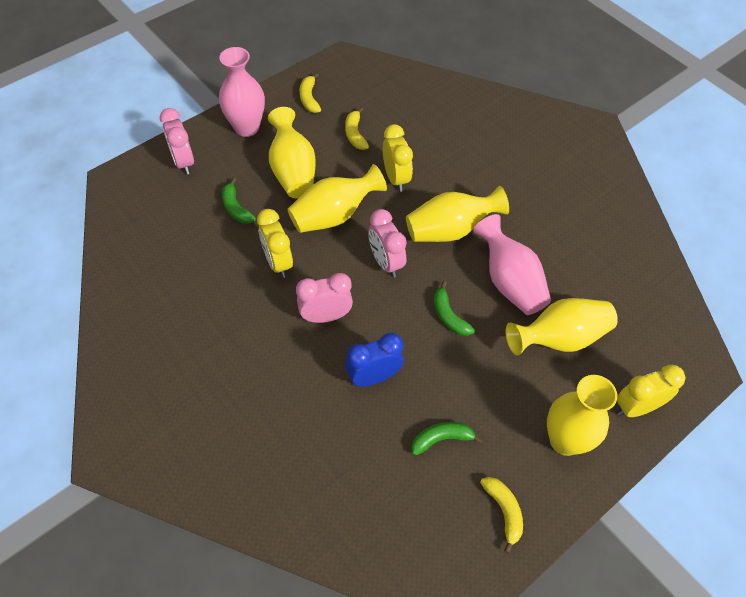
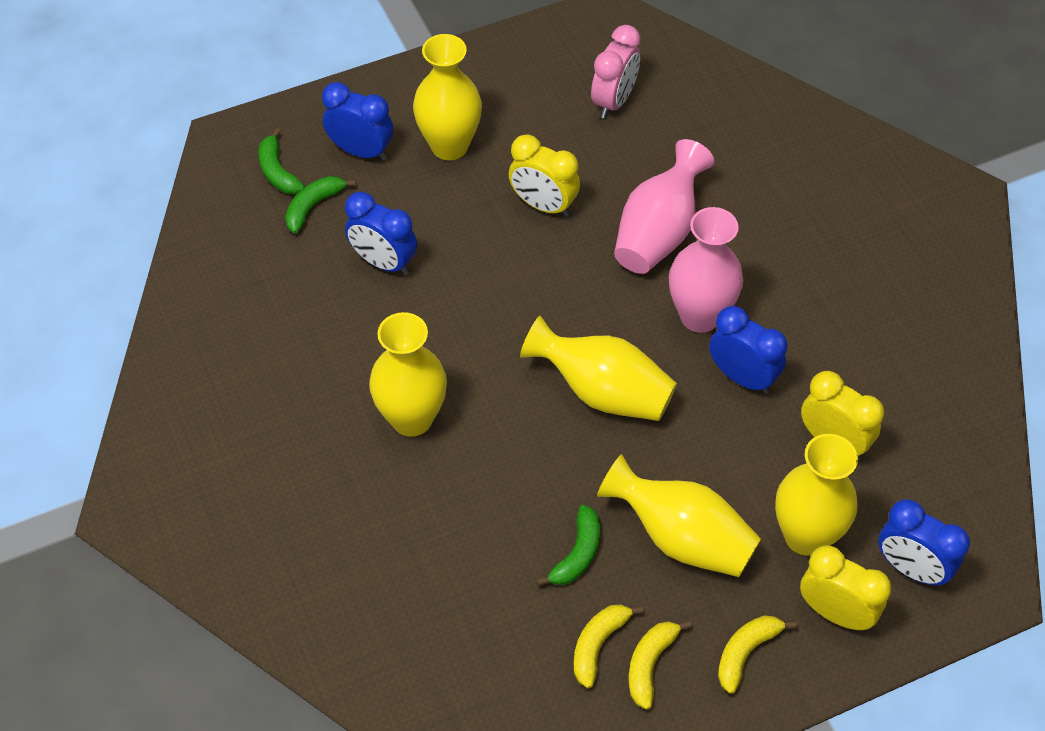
blue clock: [345,333,404,387] = 1 -> [322,82,393,161] [345,191,417,275] [709,306,787,394] [878,499,970,587] = 4
pink clock: [160,108,194,175] [296,273,353,323] [368,209,406,278] = 3 -> [591,25,640,119] = 1

